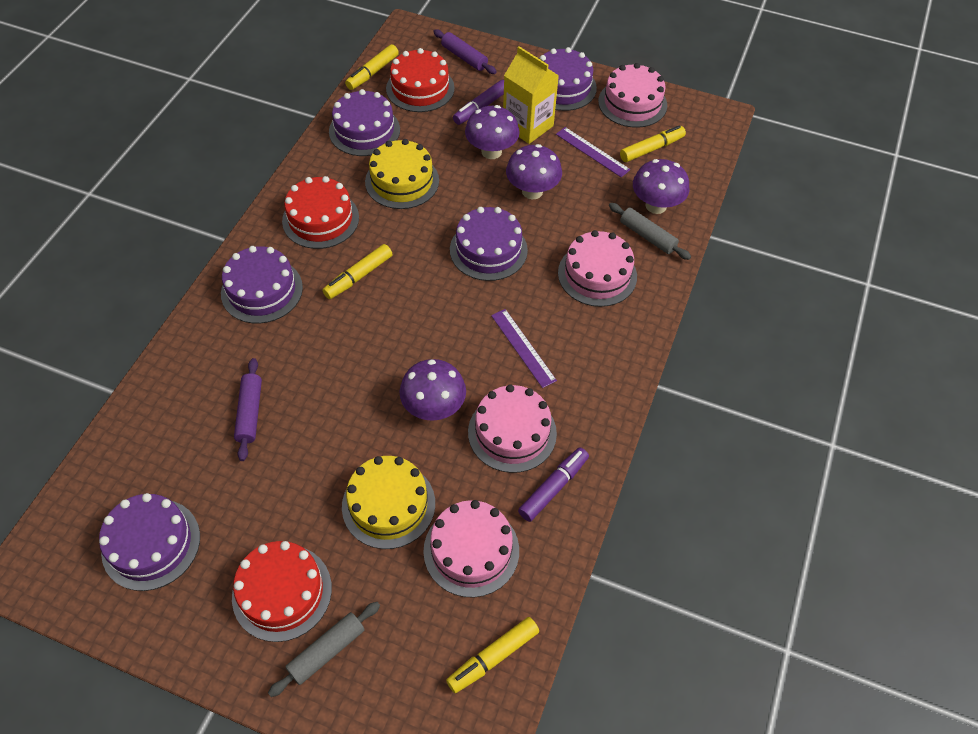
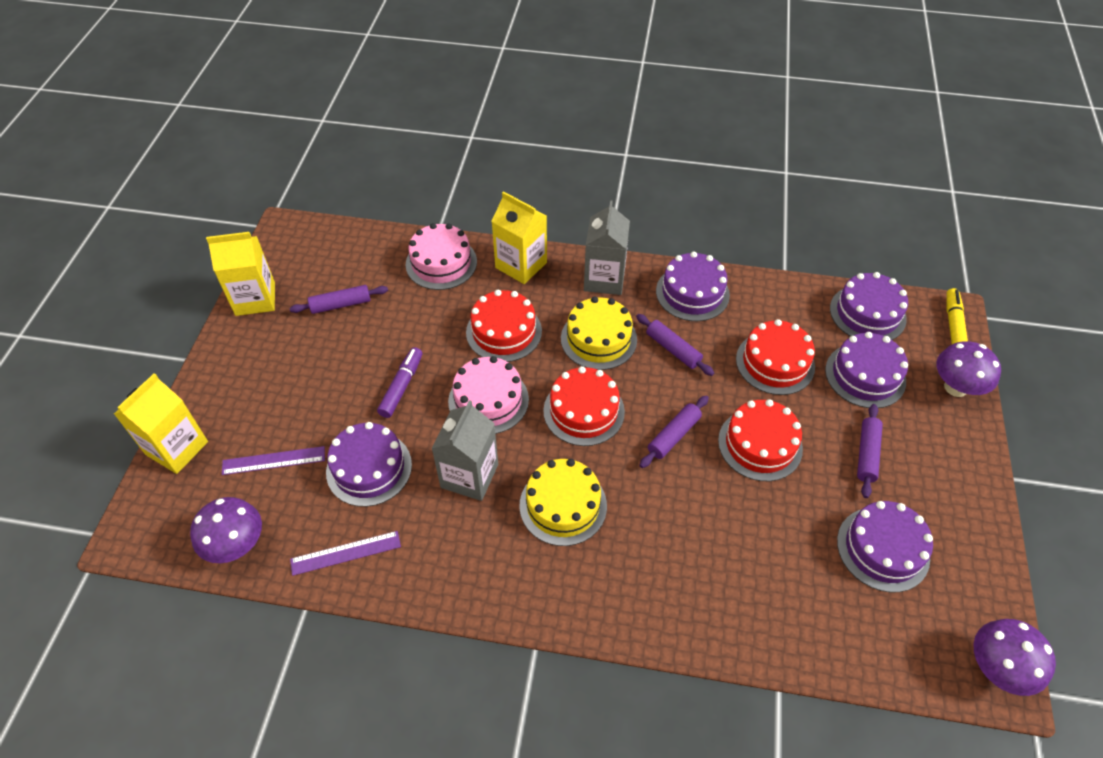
grey carton: none = 0 -> [431,400,498,501] [584,201,630,295] = 2
grey rolling pin: [268,602,380,697] [609,203,691,260] = 2 -> none = 0
pink cake: [423,500,519,598] [468,384,557,473] [558,230,637,307] [598,63,667,128] = 4 -> [406,223,477,290] [448,356,529,434] = 2
purple marker: [453,80,504,125] [518,447,589,522] = 2 -> [377,347,423,418] = 1
purple mushroom: [399,359,466,421] [465,105,520,159] [506,144,562,199] [633,159,690,214] = 4 -> [190,497,262,563] [936,341,1001,397] [974,619,1056,696] = 3
purple rolling pin: [234,358,262,461] [433,29,497,74] = 2 -> [289,285,388,314] [636,314,714,376] [639,395,709,468] [857,404,883,498] = 4
red cake: [232,541,332,642] [282,176,359,249] [386,48,455,112] = 3 -> [466,290,542,362] [543,366,625,446] [718,399,803,481] [736,319,815,395] = 4
yellow carton: [503,46,559,144] = 1 -> [114,373,208,474] [206,232,275,316] [491,191,547,284] = 3
yellow marker: [322,244,392,299] [345,44,399,90] [446,617,539,693] [620,125,686,162] = 4 -> [946,288,968,344] = 1

